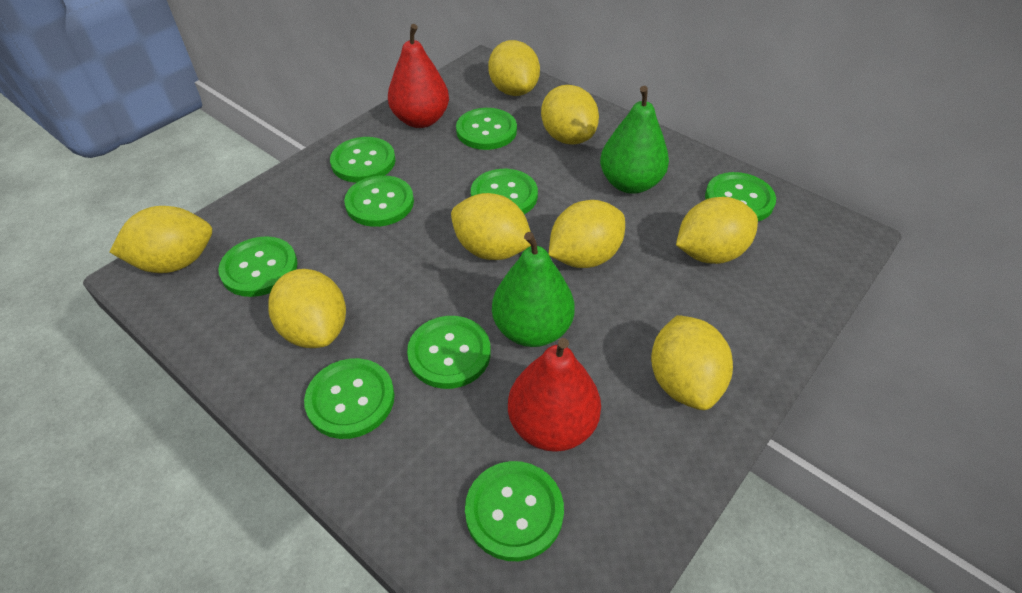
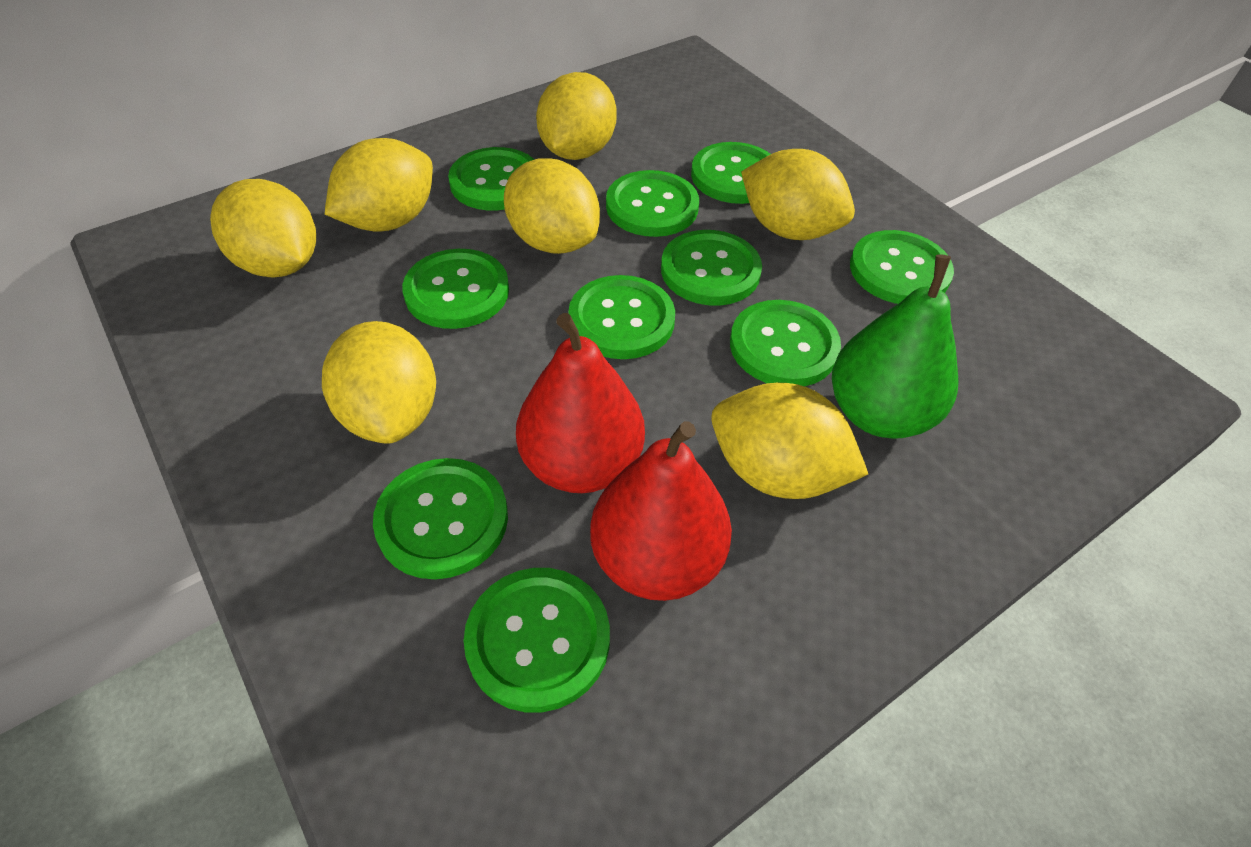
green button: [218,236,298,297] [304,358,395,439] [330,137,396,183] [344,175,414,227] [407,316,491,389] [456,108,517,150] [465,461,564,561] [471,169,538,214] [705,172,776,221] = 9 -> [373,458,508,579] [402,249,509,329] [448,147,535,210] [464,568,610,712] [568,275,675,359] [606,170,699,237] [661,230,762,306] [691,142,771,204] [730,300,841,386] [850,230,954,304] = 10
green pear: [492,232,575,347] [600,86,669,194] = 2 -> [832,254,958,439] = 1
yellow lemon: [110,206,212,273] [268,269,346,348] [451,193,531,260] [488,40,540,96] [541,85,599,145] [549,200,625,268] [651,315,733,410] [676,197,758,264] = 8 -> [210,179,316,278] [322,321,436,444] [325,138,433,231] [504,158,600,254] [536,72,617,160] [711,383,868,499] [741,149,855,240] = 7

